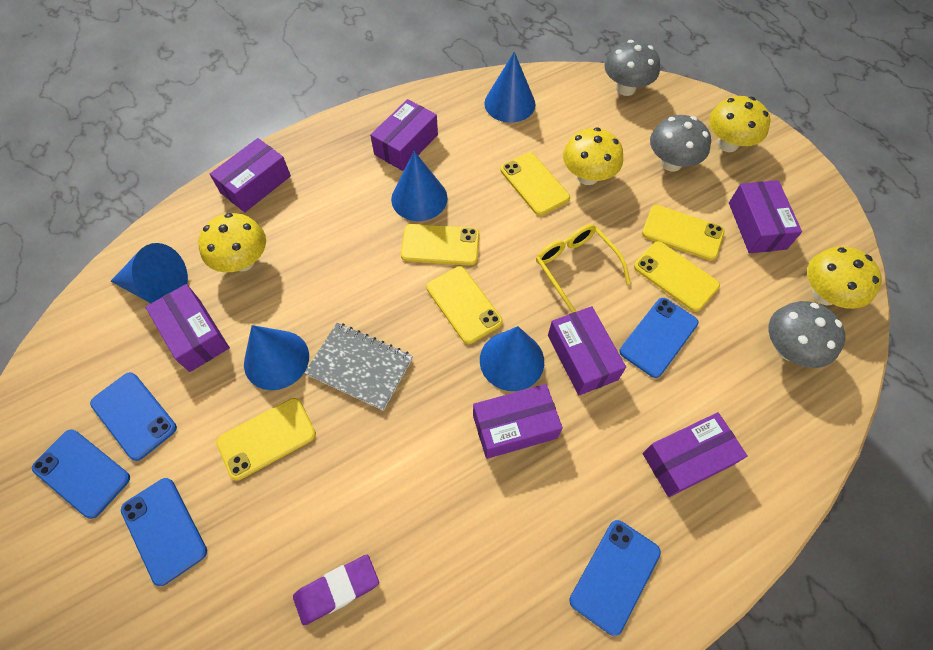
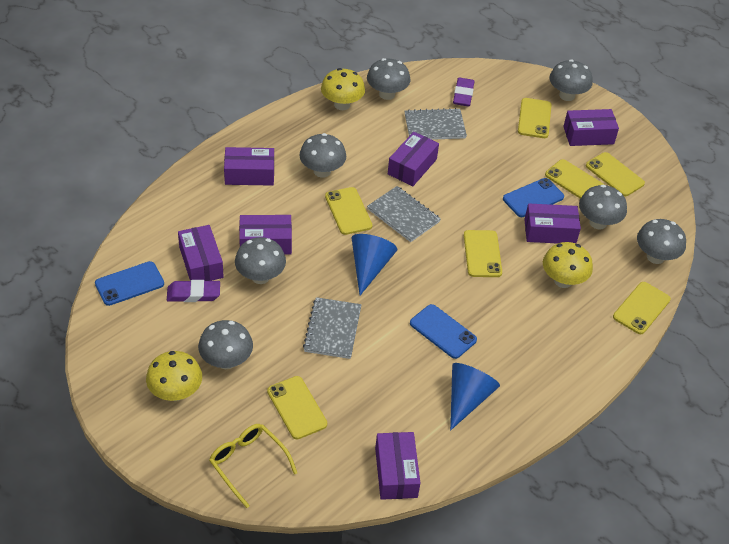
blue cone: [111,243,188,303] [244,325,309,390] [391,151,448,221] [480,326,544,391] [484,52,535,123] = 5 -> [351,234,397,295] [450,363,500,431] = 2
blue phone: [32,429,130,519] [90,372,177,461] [121,478,207,586] [570,520,661,636] [620,298,699,378] = 5 -> [95,261,164,306] [410,304,477,359] [503,178,564,217] = 3
grey mushroom: [605,40,660,96] [650,115,711,172] [769,301,845,368] = 3 -> [198,320,253,369] [235,237,286,284] [299,133,346,178] [367,58,410,100] [549,59,593,101] [579,185,627,229] [637,219,686,264] = 7
grey notebook: [305,323,413,411] = 1 -> [303,297,362,359] [367,186,441,242] [405,108,467,140] = 3
purple eraser: [293,555,379,626] = 1 -> [167,280,220,302] [453,78,475,106] = 2
yellow mushroom: [198,213,266,272] [563,127,623,185] [709,96,771,152] [807,246,882,309] = 4 -> [146,351,202,401] [321,68,365,110] [543,242,593,288] = 3
yellow phone: [216,398,316,481] [401,224,479,265] [427,266,503,344] [501,153,570,216] [634,241,720,312] [642,205,725,260] = 6 -> [267,376,327,439] [325,187,372,235] [464,230,502,277] [518,98,551,138] [545,159,605,199] [586,152,645,196] [613,282,671,334] = 7

